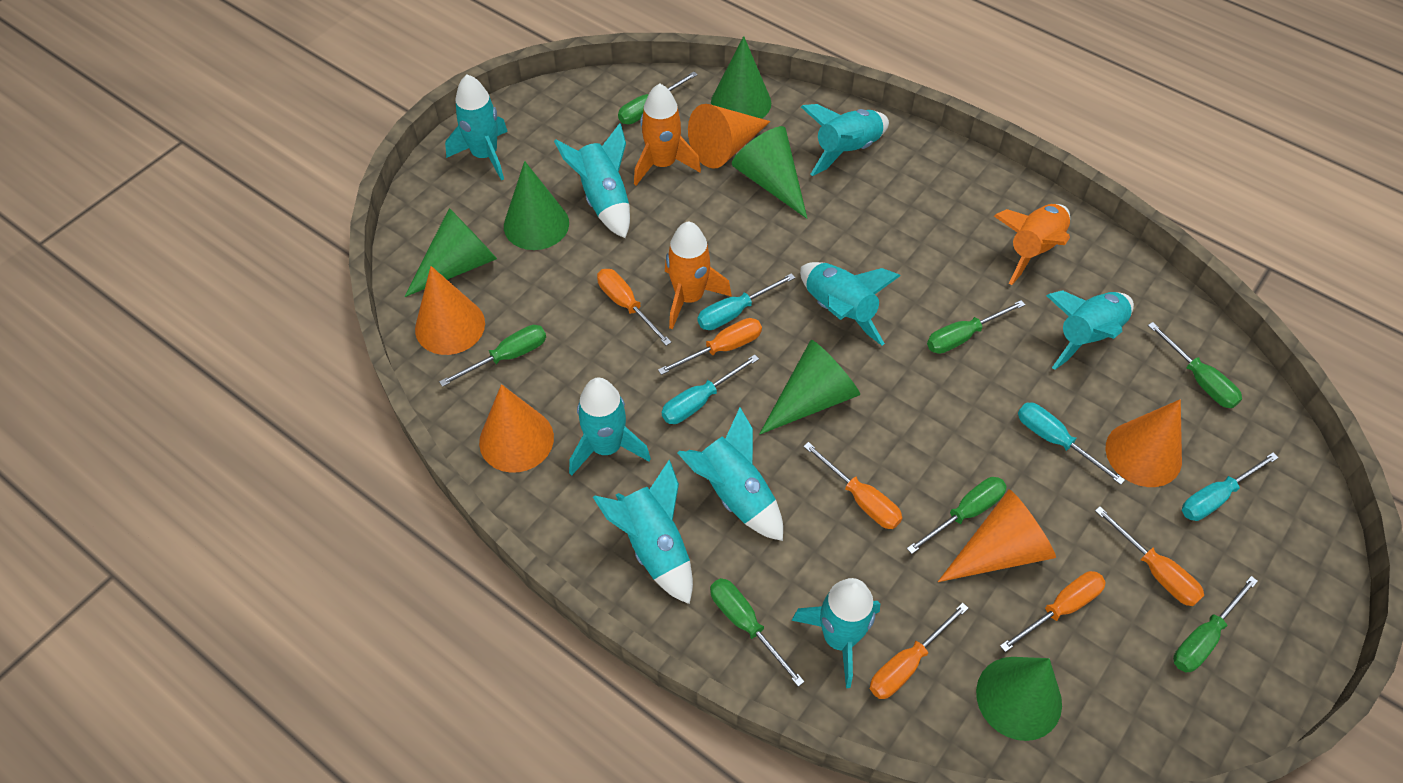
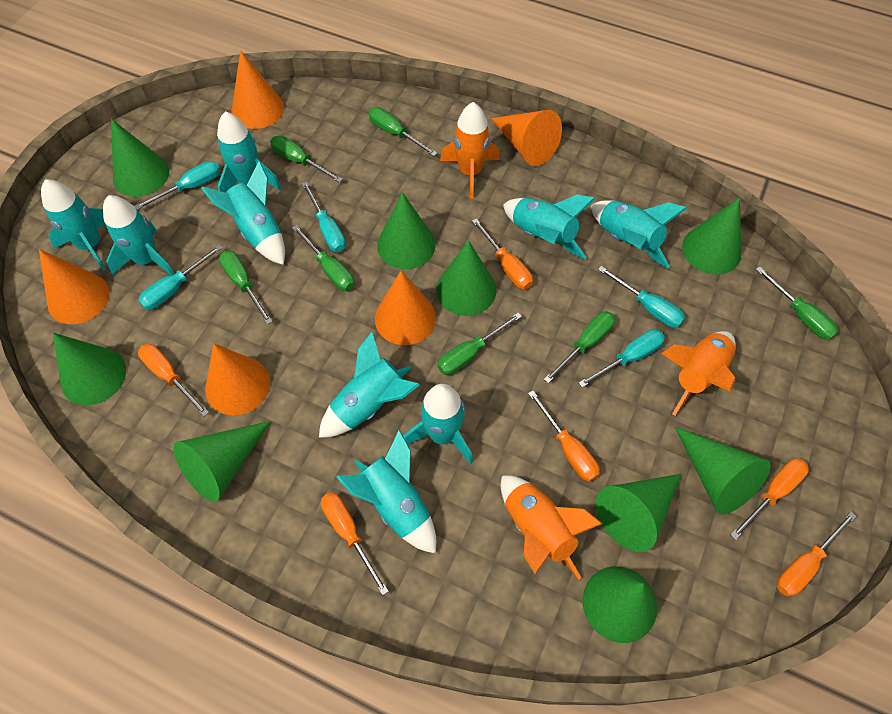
green cone: [404,208,497,297] [504,161,569,250] [711,36,771,119] [732,126,808,219] [760,340,860,434] [976,657,1062,741] = 6 -> [53,333,126,405] [111,119,169,197] [173,421,271,501] [377,192,436,269] [436,240,496,316] [583,566,657,643] [596,474,682,552] [675,427,771,514] [682,198,742,275] = 9
turquoise screwdriver: [662,354,759,424] [697,273,795,330] [1018,403,1125,485] [1182,452,1279,521] = 4 -> [134,161,220,210] [138,245,222,310] [302,181,346,252] [579,329,665,388] [598,266,685,328] = 5

